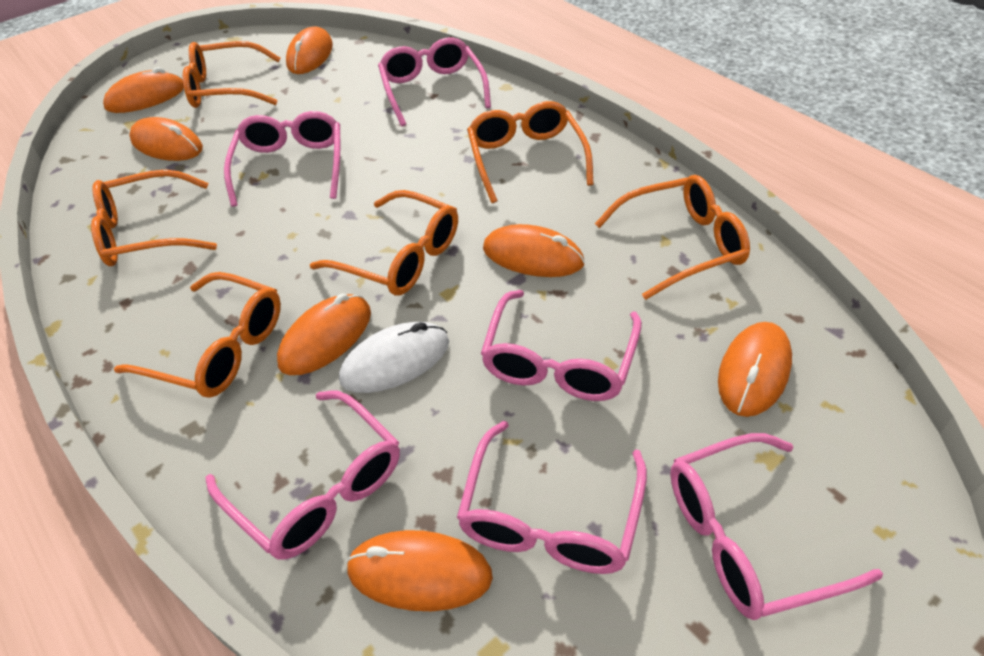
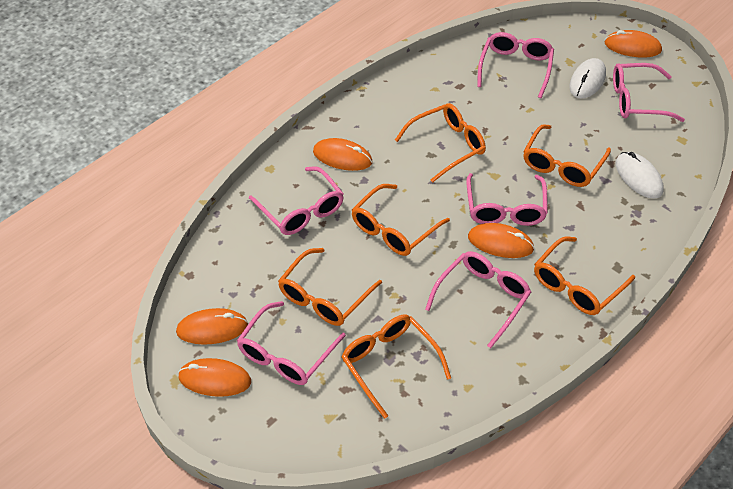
orange mouse: [103,67,184,113] [129,117,203,161] [277,294,371,375] [286,26,333,74] [346,530,493,611] [483,224,585,277] [718,322,792,417] = 7 -> [176,308,248,345] [178,358,251,397] [313,138,372,171] [468,223,535,258] [604,30,662,58] = 5
white mouse: [339,322,449,393] = 1 -> [570,58,606,99] [616,152,664,199] = 2

